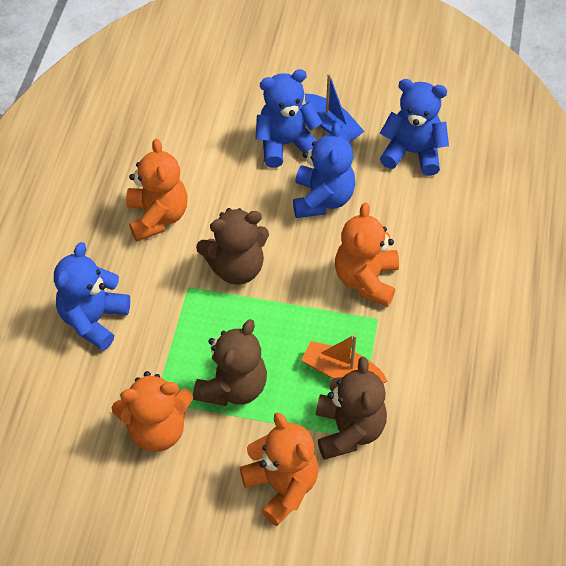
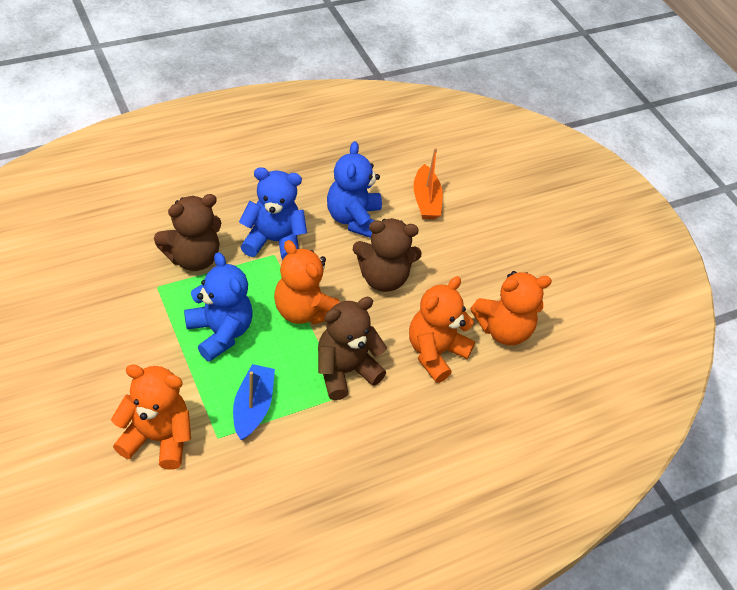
blue teddy bear: [54,242,130,351] [255,69,322,168] [293,123,355,218] [380,79,449,176] = 4 -> [184,252,252,362] [239,167,307,260] [327,141,382,238] = 3

